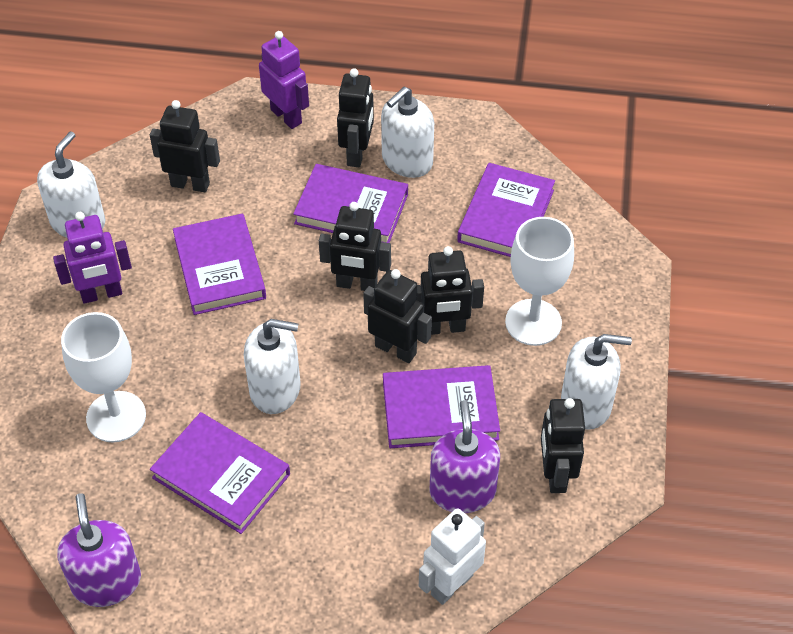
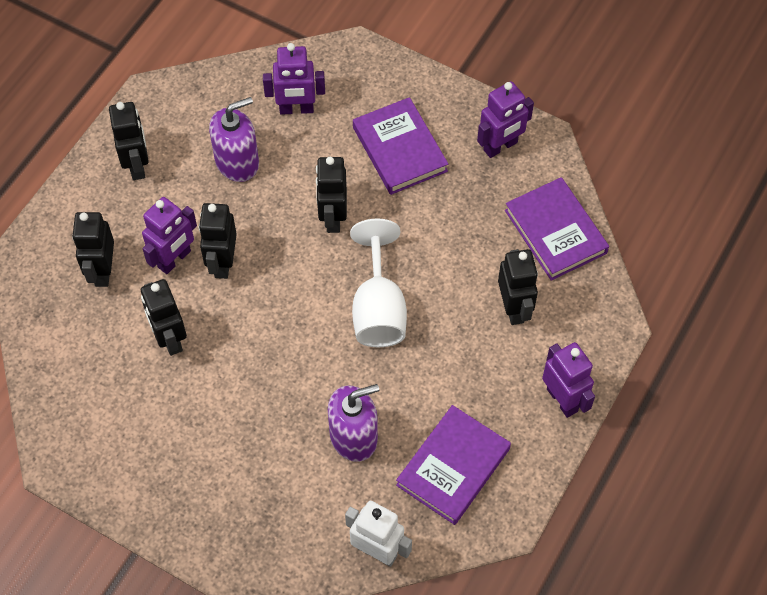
purple book: [150,412,290,534] [173,214,266,315] [293,164,408,243] [383,365,500,448] [457,163,555,257] = 5 -> [353,97,448,195] [396,405,511,525] [505,177,609,281] = 3
purple robot: [53,212,132,304] [259,31,309,129] = 2 -> [142,197,197,274] [263,43,325,115] [477,81,534,158] [542,342,595,418] = 4
white goblet: [61,312,146,442] [505,217,574,346] = 2 -> [350,218,407,347] = 1
white soap dispenser: [37,131,105,238] [244,319,301,414] [381,87,434,178] [561,334,632,430] = 4 -> none = 0

